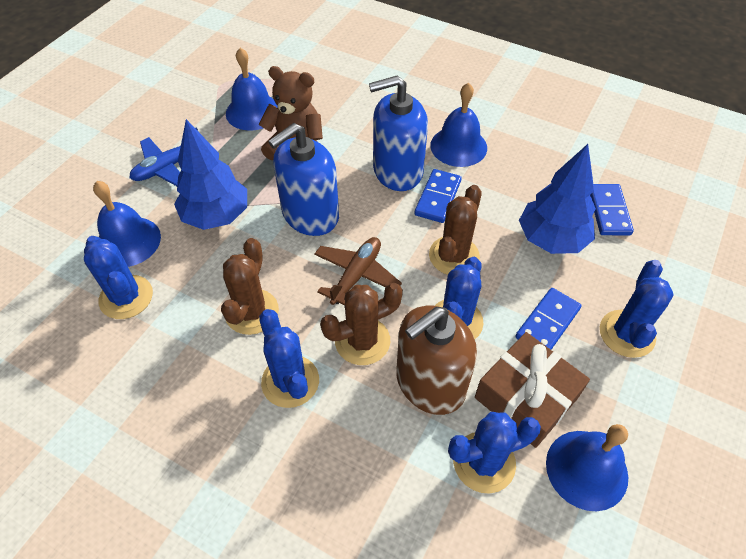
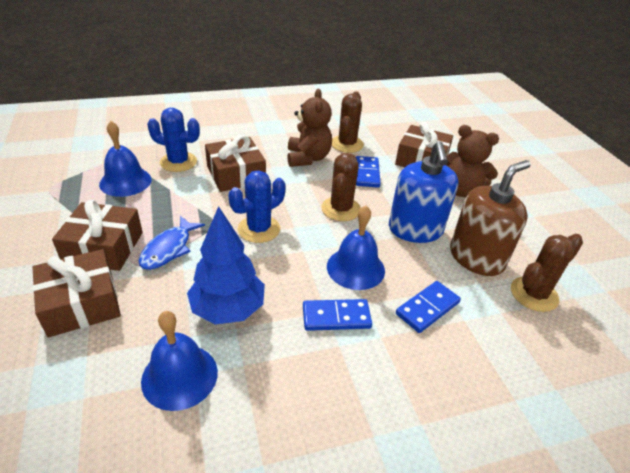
blue bell: [93,181,161,267] [226,48,278,131] [430,82,487,167] [546,424,628,511] = 4 -> [99,121,152,197] [141,311,218,411] [327,206,385,290] = 3
blue cactus: [84,236,153,319] [259,309,319,408] [435,257,484,339] [448,412,541,494] [600,260,674,358] = 5 -> [147,108,200,172] [228,170,285,243] = 2
blue fish: none = 0 -> [139,216,205,270] = 1
blue plane: [129,128,198,186] = 1 -> none = 0
blue soap dispenser: [268,123,339,236] [369,75,428,191] = 2 -> [389,141,459,243] = 1
blue tree: [174,119,247,230] [519,144,596,254] = 2 -> [187,206,265,324] = 1
brown gift: [475,332,590,448] = 1 -> [33,249,121,337] [52,200,143,271] [205,135,266,192] [395,122,453,167] = 4
brown plane: [314,237,402,305] = 1 -> none = 0
brown teddy bear: [259,66,323,160] = 1 -> [287,89,332,167] [446,125,499,197] = 2

